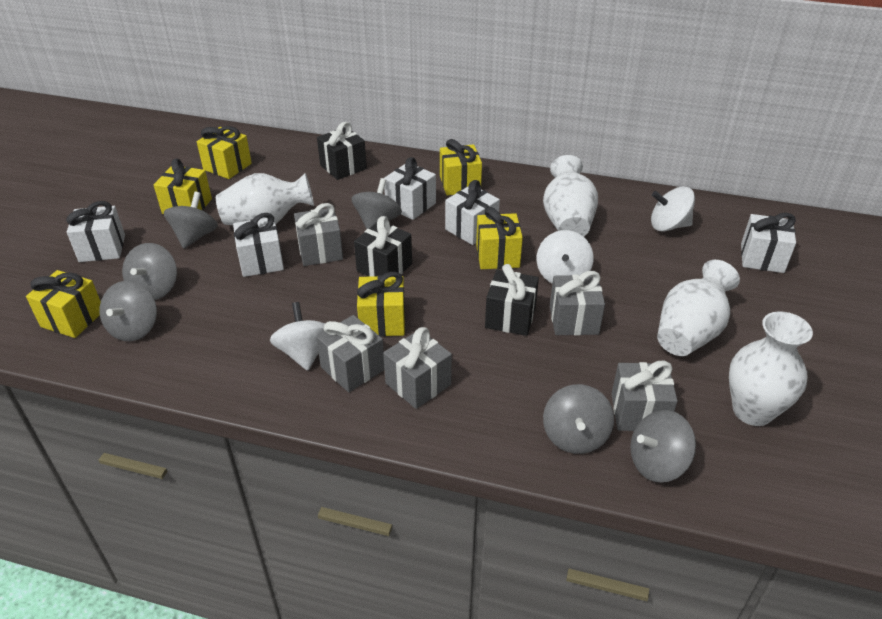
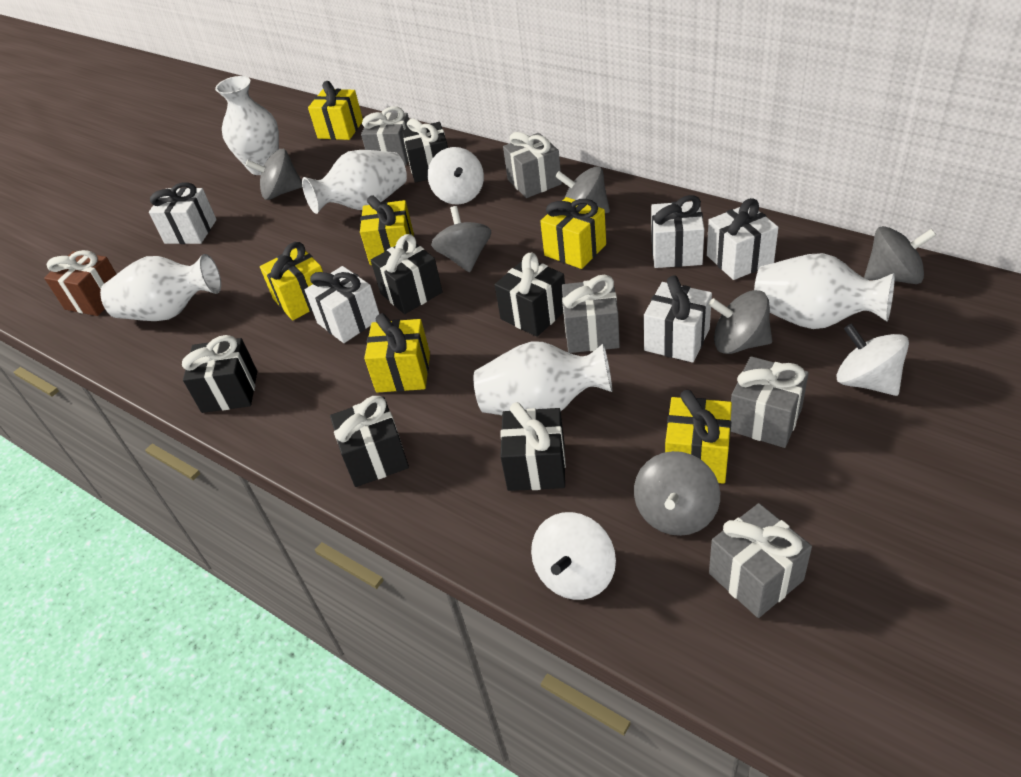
black gift: [317,122,367,180] [354,216,412,277] [485,264,539,336] = 3 -> [182,335,257,413] [330,396,409,487] [371,234,443,314] [402,119,448,183] [495,253,565,337] [500,402,566,491] = 6
brown gift: none = 0 -> [44,250,116,316] = 1
white vase: [216,173,314,225] [543,155,598,237] [657,260,740,356] [729,311,813,426] = 4 -> [100,254,221,321] [215,76,279,175] [302,150,407,214] [473,341,612,415] [754,253,895,329] = 5

